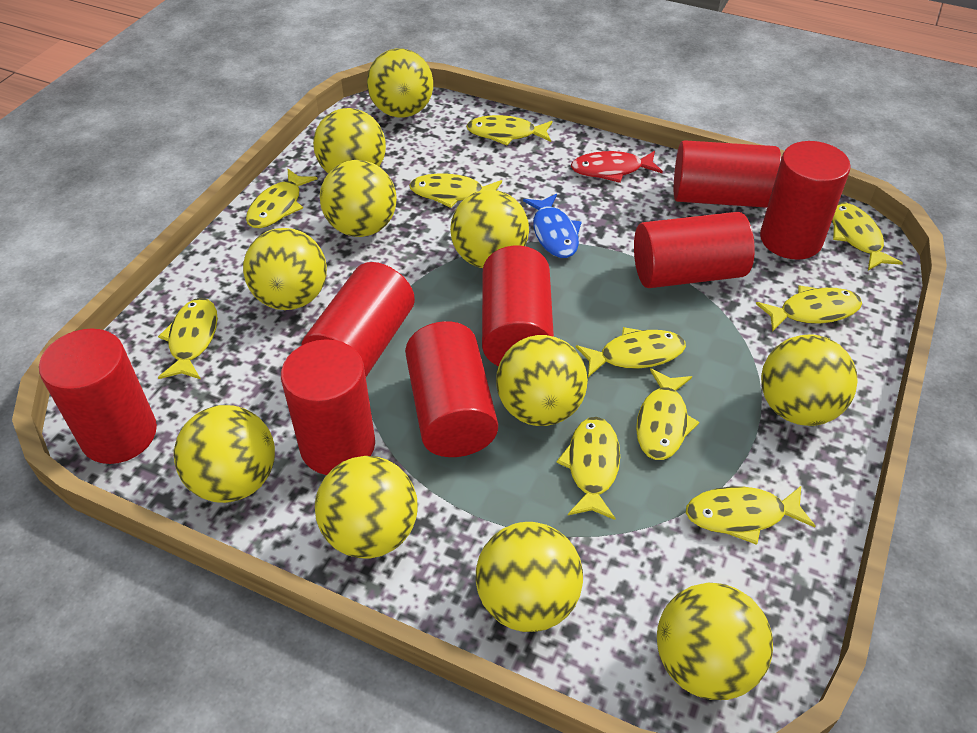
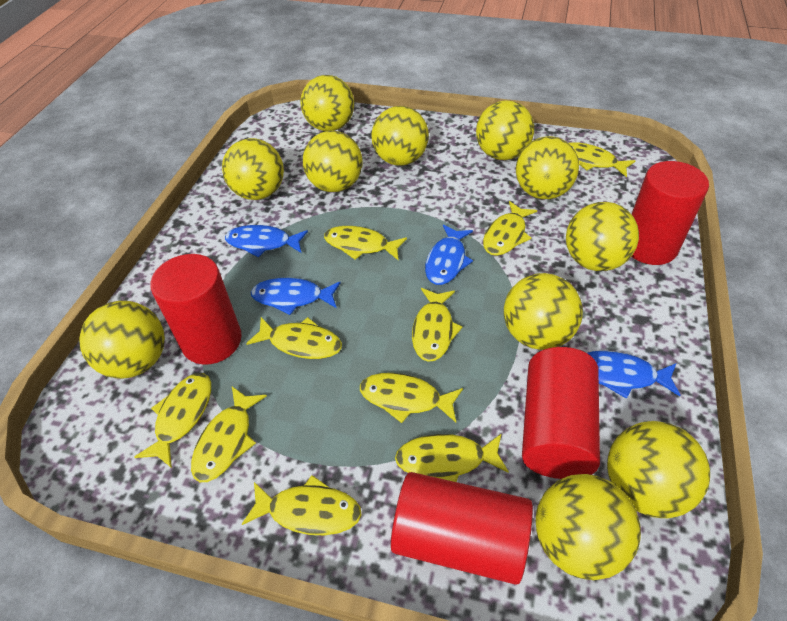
blue fish: [523,194,582,258] = 1 -> [225,225,308,257] [251,278,341,315] [425,224,473,285] [588,351,680,399] = 4
red cylinder: [39,328,157,464] [281,339,375,475] [301,262,415,377] [405,321,498,457] [482,246,554,366] [634,212,755,288] [674,140,781,208] [760,141,851,260] = 8 -> [150,254,242,365] [391,472,533,585] [522,347,600,479] [632,161,709,265] = 4
red fish: [571,151,663,183] = 1 -> none = 0

